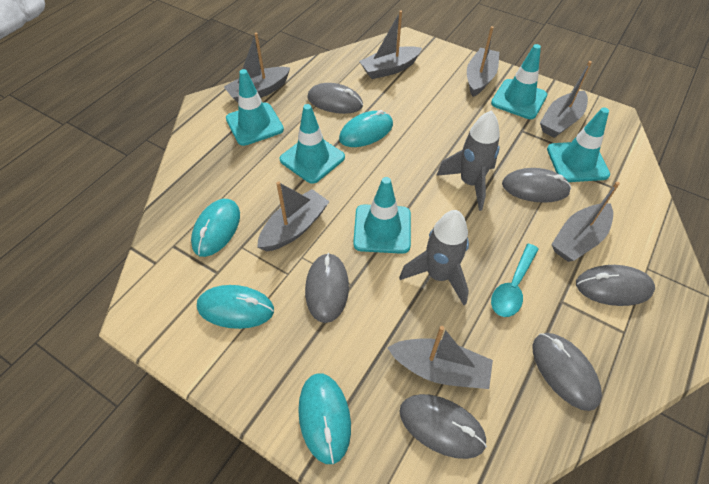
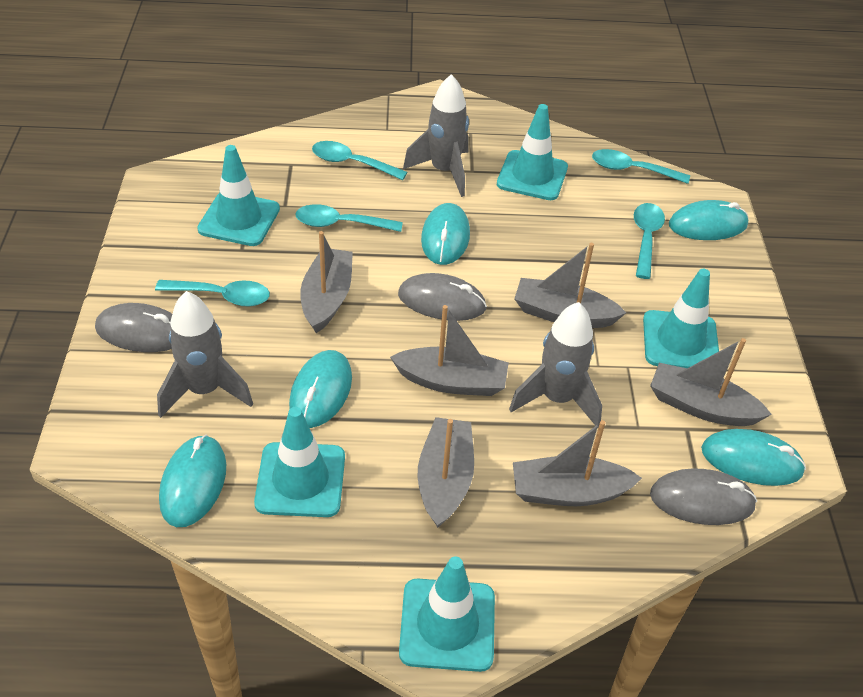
grey boat: [224,32,290,102] [257,181,330,251] [359,10,422,79] [387,326,493,389] [467,26,499,97] [540,61,592,138] [551,182,620,262] = 7 -> [300,231,353,333] [390,305,509,396] [418,417,474,528] [513,420,642,506] [514,243,626,328] [650,338,772,426] = 6
grey mouse: [305,253,349,323] [307,83,363,114] [399,394,487,459] [502,168,571,203] [532,333,602,411] [576,265,655,306] = 6 -> [95,303,172,352] [398,273,487,321] [650,468,757,525] = 3
grey rocket: [399,210,469,305] [436,110,500,211] = 2 -> [157,291,253,418] [403,74,469,197] [509,302,602,428] = 3
turquoise mouse: [191,199,240,257] [197,285,274,329] [298,373,351,464] [339,110,393,147] = 4 -> [159,435,226,527] [289,350,352,428] [421,203,470,265] [669,200,748,240] [701,429,806,486] = 5
turquoise spoon: [491,244,539,317] = 1 -> [155,280,270,307] [295,204,403,232] [312,141,408,180] [592,149,690,184] [634,203,665,279] = 5

